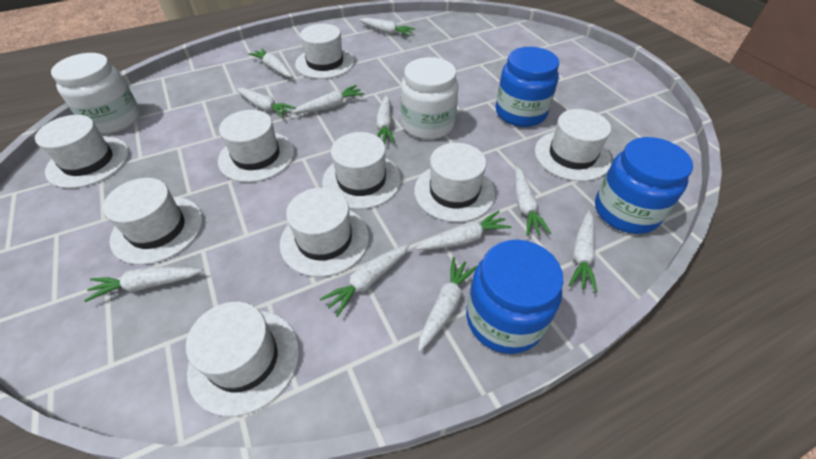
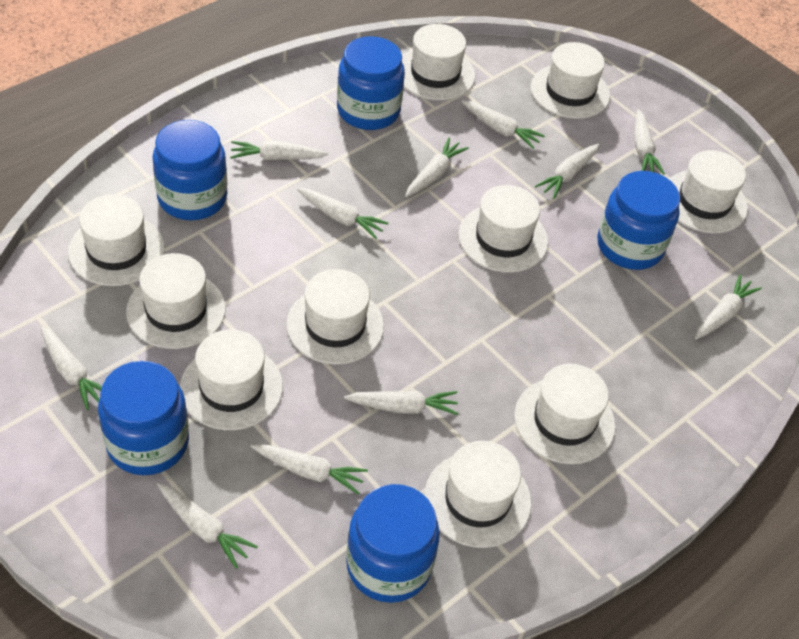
blue jar: [466,240,563,354] [496,47,559,127] [595,137,693,234] = 3 -> [98,361,189,475] [152,120,227,220] [337,36,405,130] [346,484,440,603] [597,171,680,270] = 5
white hat: [35,115,129,188] [103,178,203,265] [186,302,299,417] [218,110,294,182] [280,188,369,277] [295,24,355,79] [322,132,401,209] [415,143,495,222] [535,109,612,181] = 9 -> [68,194,165,286] [126,253,226,349] [180,330,283,430] [286,269,384,365] [402,24,475,100] [425,441,531,548] [458,185,548,273] [515,364,615,464] [531,42,610,119] [669,150,748,234] = 10
white jar: [51,53,140,134] [401,57,459,140] = 2 -> none = 0

